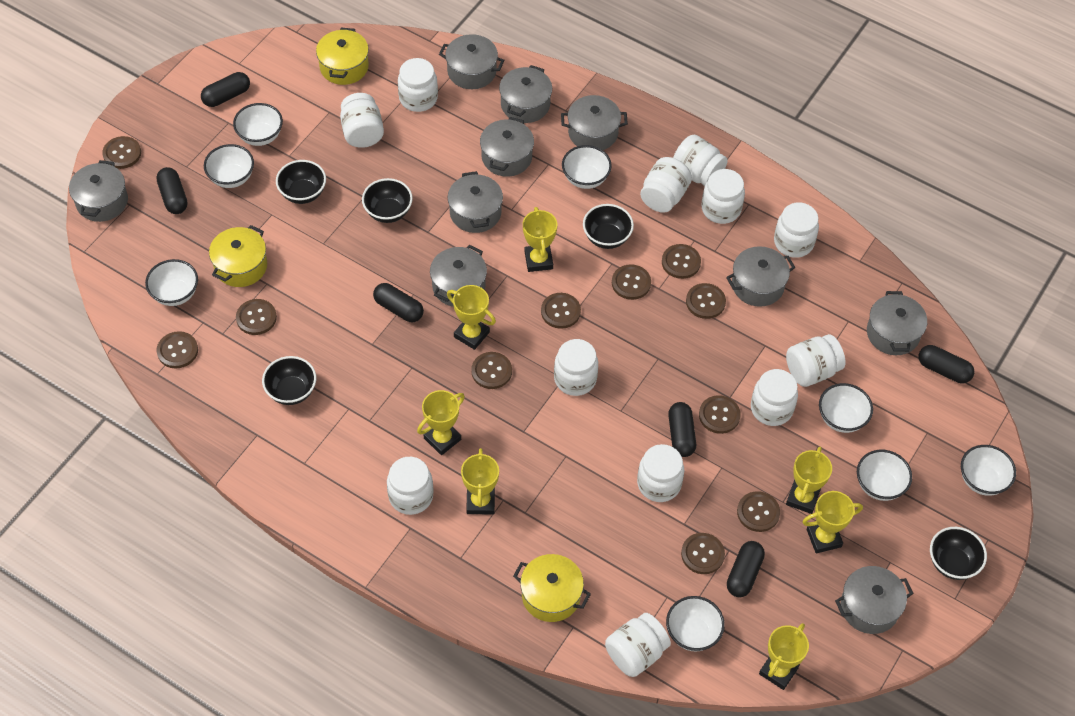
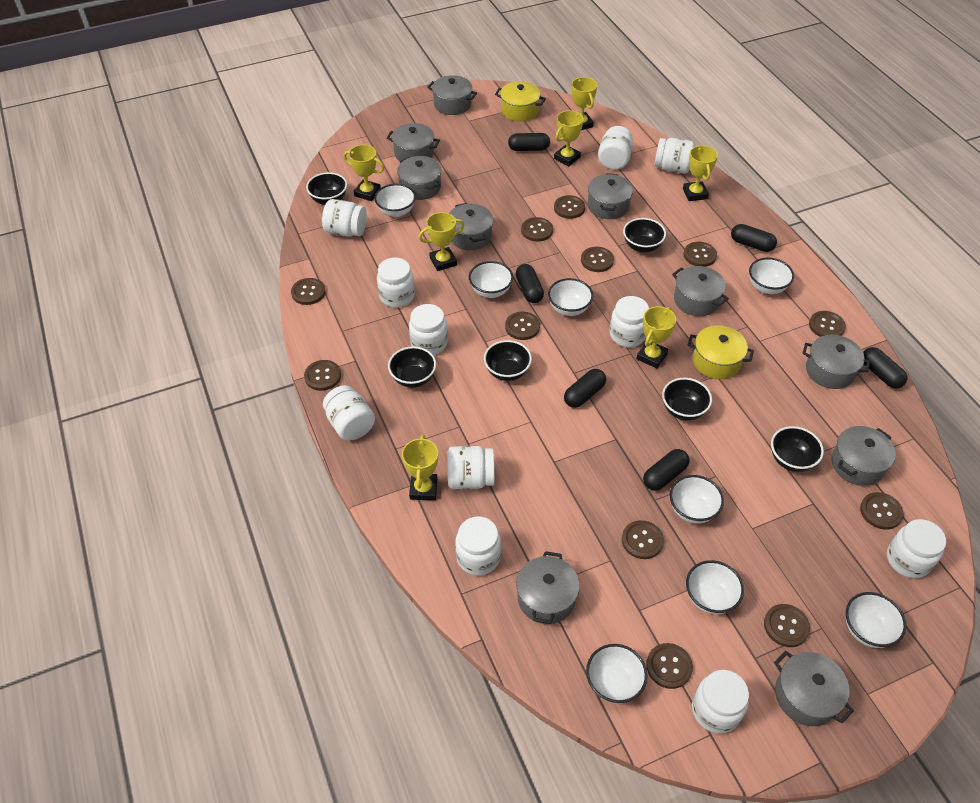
black bowl: [262,356,316,405] [276,160,326,204] [362,178,413,223] [583,204,634,249] [930,527,987,580] = 5 -> [306,172,347,205] [388,346,436,388] [484,340,532,381] [623,218,666,253] [662,378,712,421] [771,426,824,472] = 6
brown button: [102,136,141,169] [157,331,198,369] [236,299,277,335] [471,352,512,389] [541,293,581,329] [612,264,651,300] [662,244,701,279] [681,533,725,574] [686,283,726,319] [699,395,741,434] [737,491,780,532] = 11 -> [291,278,326,305] [304,360,341,391] [505,312,540,340] [521,217,553,242] [554,195,585,219] [581,247,614,272] [622,520,664,559] [646,643,693,689] [684,242,717,267] [764,604,810,647] [809,311,846,337] [860,492,904,530] = 12
white jar: [340,93,384,148] [387,457,433,515] [398,58,438,112] [554,339,598,396] [605,613,671,677] [637,444,684,502] [640,157,692,213] [673,135,728,186] [701,169,745,224] [751,369,798,426] [774,202,819,258] [786,334,846,387] = 12 -> [322,199,367,237] [323,385,375,440] [377,257,415,307] [409,304,448,355] [447,446,495,489] [455,517,501,576] [598,126,633,170] [610,296,649,347] [655,138,694,174] [692,670,749,734] [887,519,946,578] = 11
yellow pot: [209,225,267,287] [316,27,369,85] [513,554,591,622] = 3 -> [495,81,546,121] [688,325,754,379] = 2

